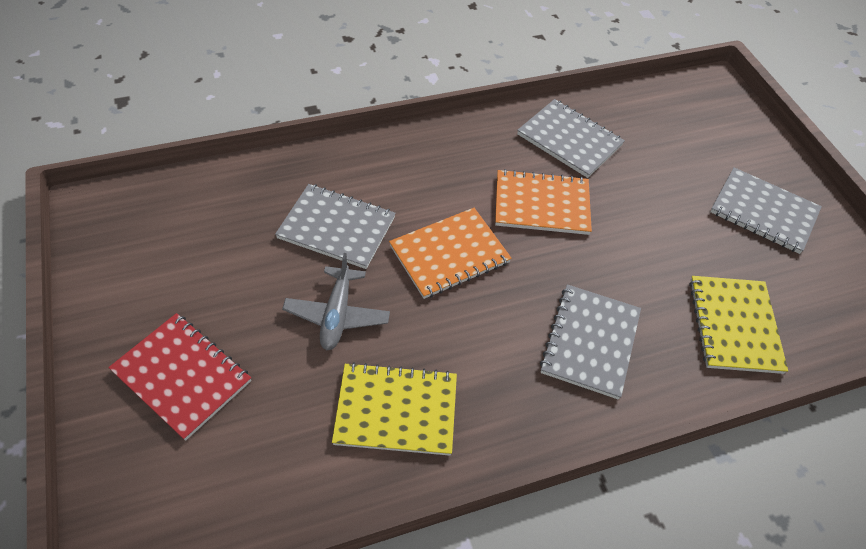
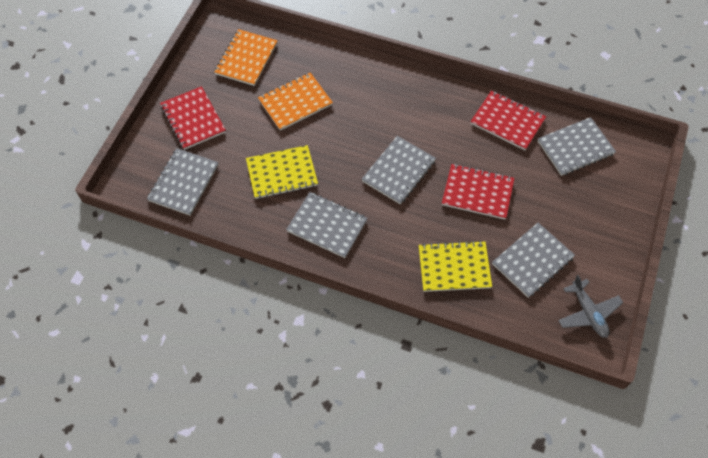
grey notebook: [275,184,396,269] [517,99,625,178] [540,284,641,399] [710,167,822,254] = 4 -> [147,148,219,216] [286,192,368,258] [362,136,436,204] [492,223,575,298] [538,117,616,176] = 5
red notebook: [108,313,251,441] = 1 -> [160,86,226,150] [442,164,515,220] [470,91,546,150] = 3

